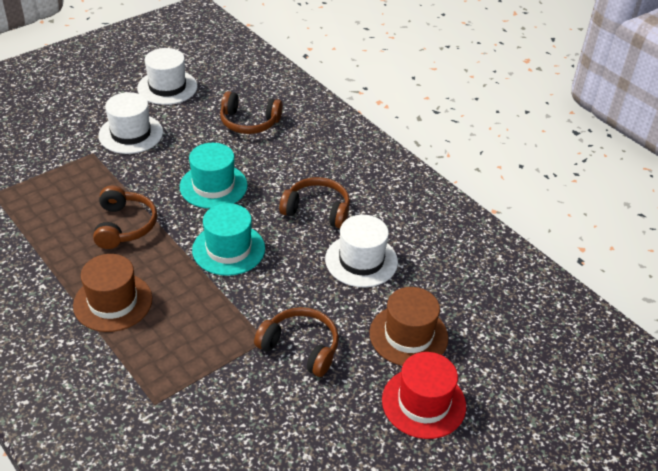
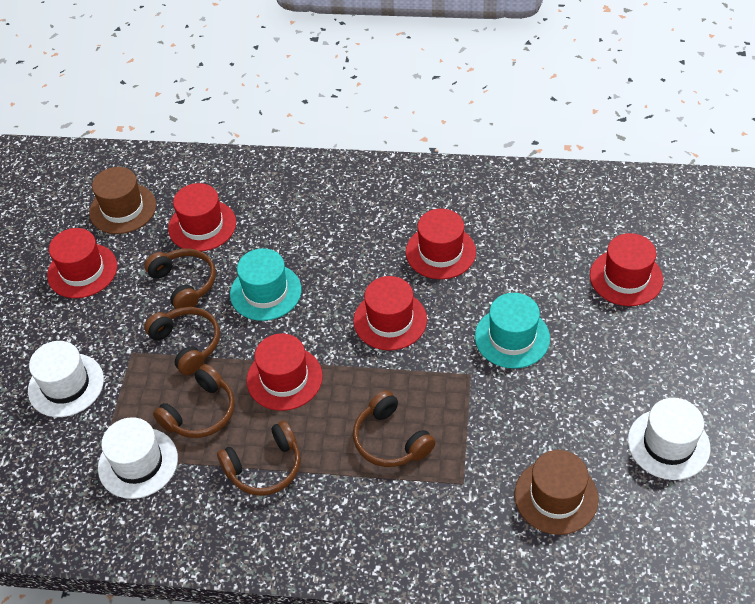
brown headphones: [93,186,157,249] [220,91,283,134] [254,307,339,377] [279,177,350,228] = 4 -> [144,248,216,309] [144,307,220,375] [153,364,235,438] [217,421,301,496] [353,390,436,467] = 5
red hat: [382,352,466,439] = 1 -> [47,228,117,298] [168,183,236,251] [247,333,323,411] [354,276,427,350] [406,209,476,279] [590,233,663,306] = 6

